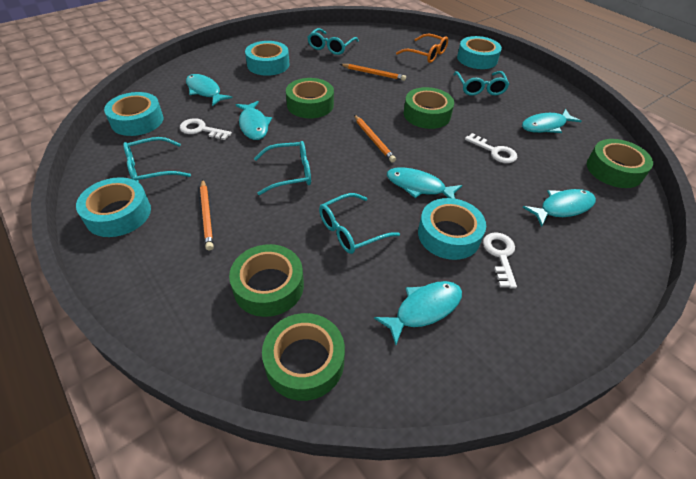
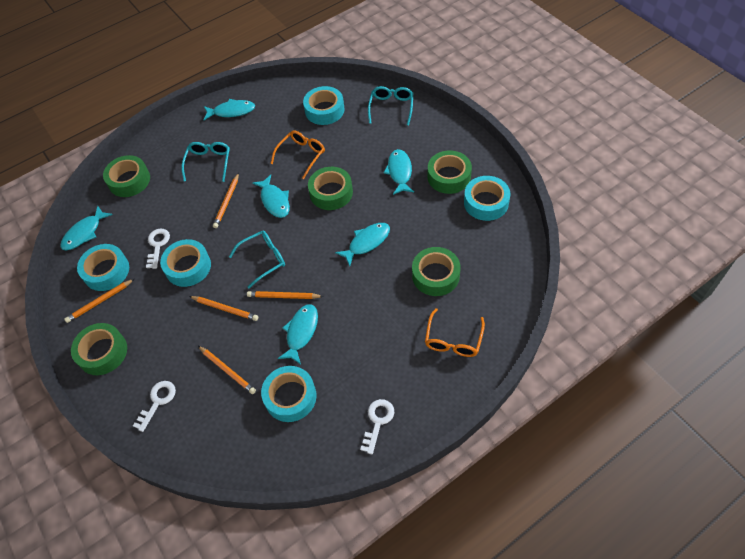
orange glasses: [396,34,448,63] = 1 -> [270,130,325,179] [425,308,485,357] = 2
orange pencil: [200,179,214,250] [340,64,406,81] [354,115,396,163] = 3 -> [64,279,134,323] [189,296,258,321] [198,346,256,394] [213,173,239,228] [247,291,324,299] = 5
turquoise glasses: [123,137,191,182] [254,141,311,195] [308,28,359,55] [319,193,400,254] [453,71,510,96] = 5 -> [181,142,230,182] [229,231,285,288] [368,86,413,125] = 3

